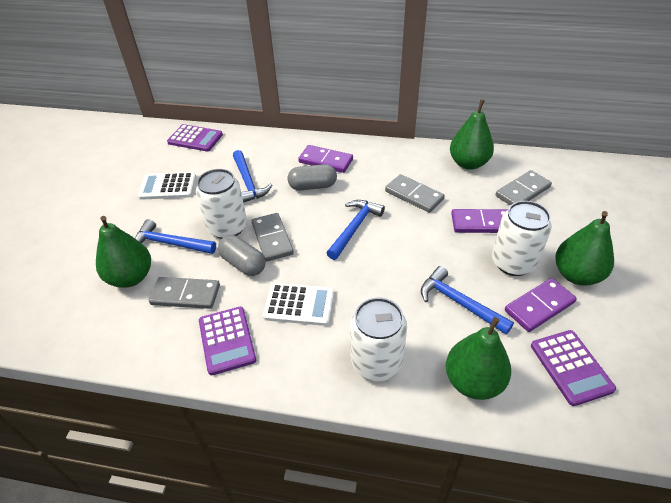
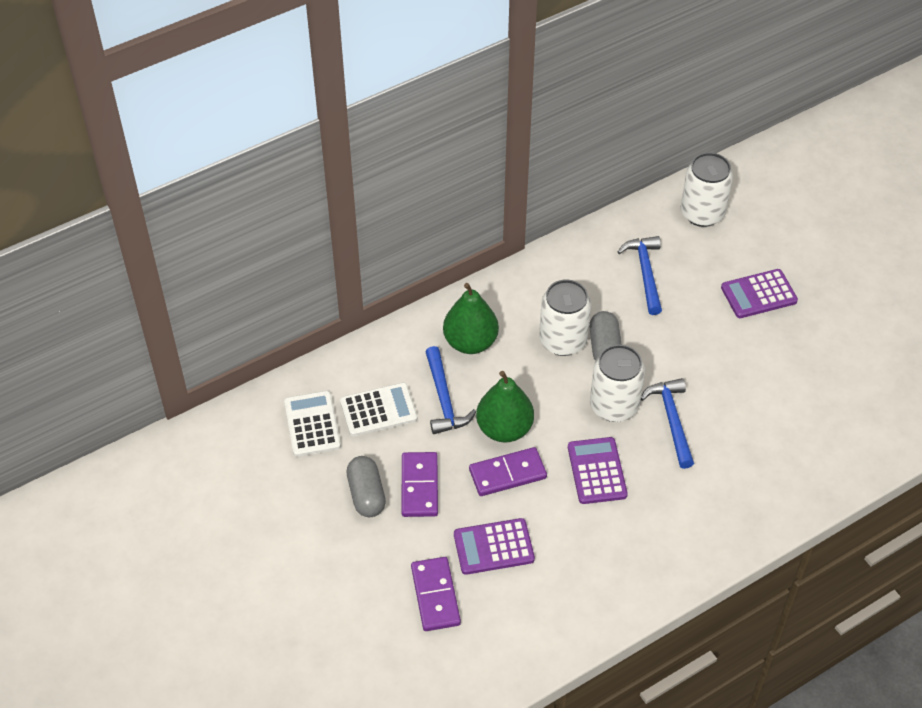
blue hammer: [135,219,216,254] [233,150,272,203] [327,200,385,260] [421,266,514,335] = 4 -> [426,346,476,434] [618,236,662,315] [641,378,694,469] = 3
green pear: [96,216,151,288] [446,317,511,400] [450,100,494,170] [555,211,614,286] = 4 -> [443,283,499,354] [476,371,534,442] = 2
grey domino: [149,277,220,309] [251,213,294,262] [385,174,444,213] [495,170,552,206] = 4 -> none = 0

